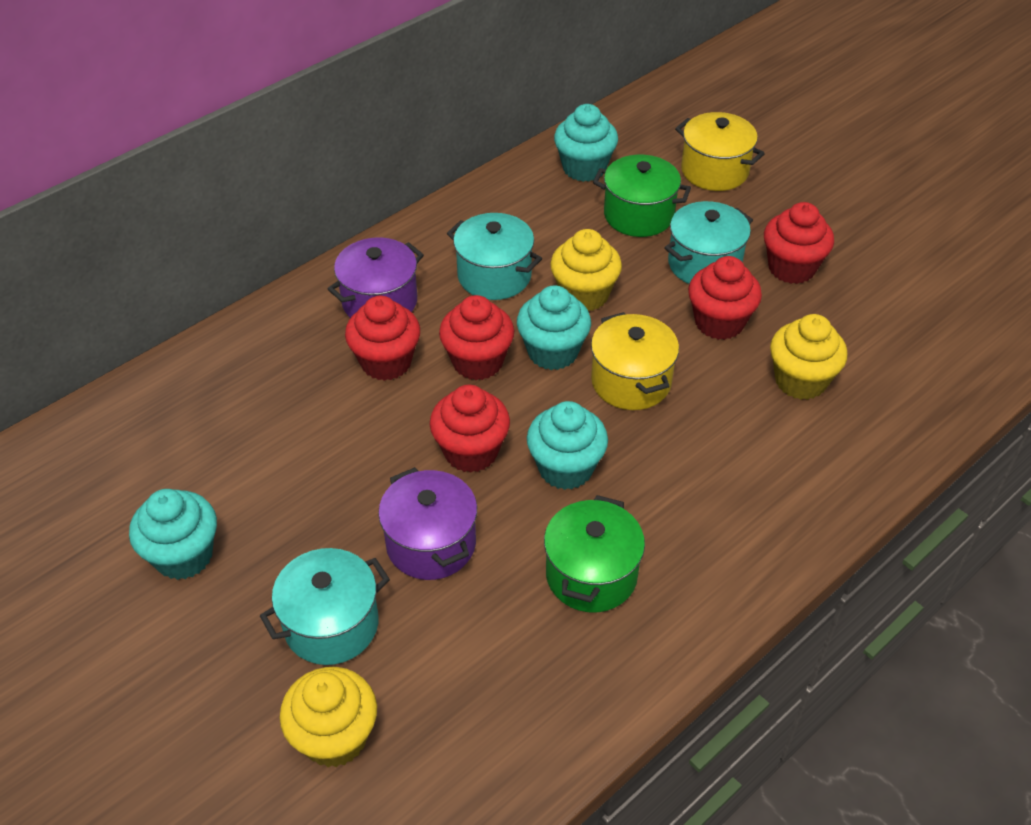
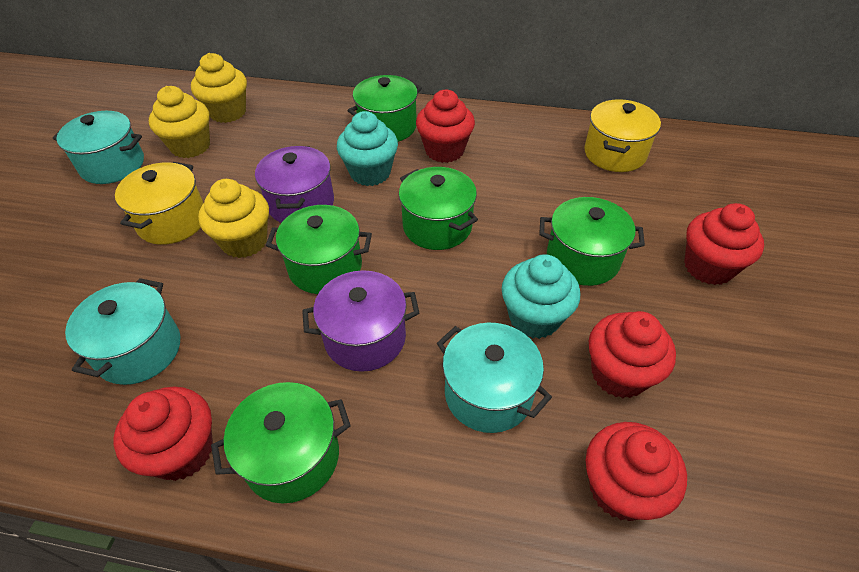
green pot: [544,495,645,612] [593,155,691,237] = 2 -> [211,382,351,503] [266,205,372,294] [348,75,422,142] [399,167,478,250] [539,197,645,286] = 5
turquoise cupcake: [129,489,217,580] [517,285,591,370] [527,401,608,490] [554,104,618,182] = 4 -> [337,111,398,186] [502,254,580,339] = 2

